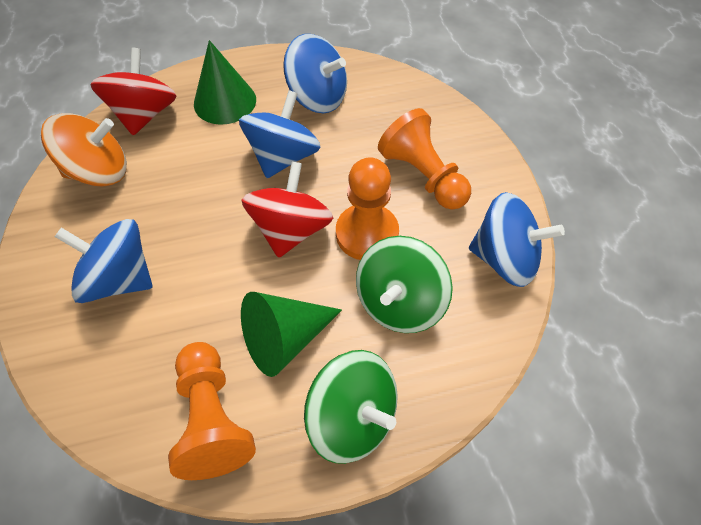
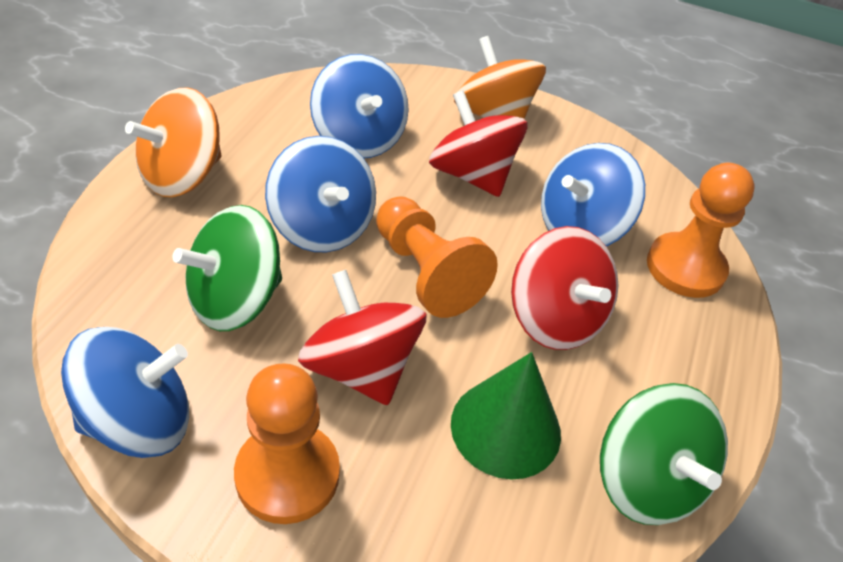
green cone: [194,40,256,125] [241,292,342,377] = 2 -> [451,352,561,480] = 1
orange spinning top: [41,113,127,187] = 1 -> [125,87,221,197] [454,36,546,119] = 2
red spinning top: [90,47,176,136] [241,161,333,258] = 2 -> [298,270,426,405] [429,90,528,197] [511,226,618,350] = 3

